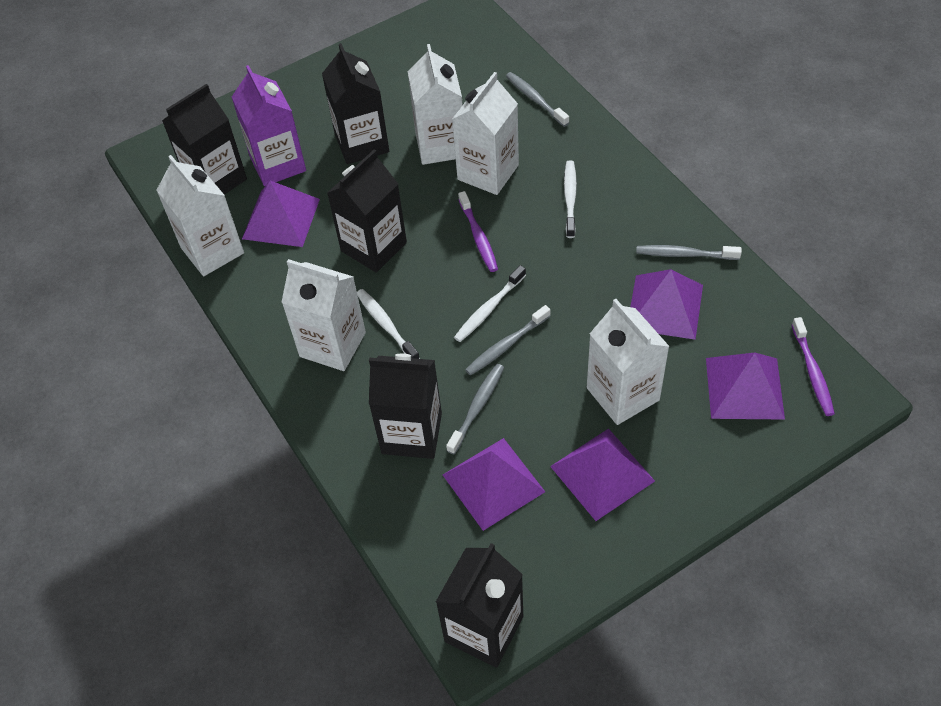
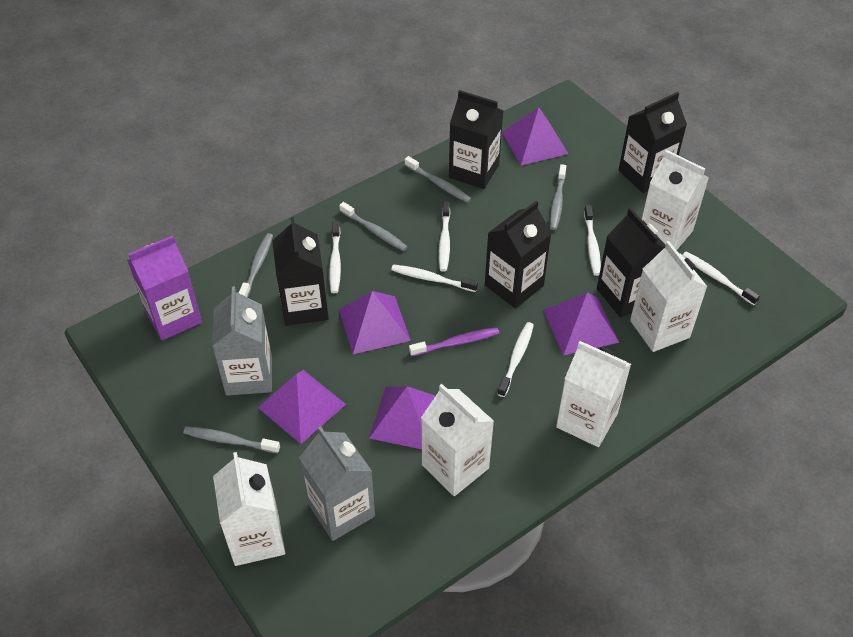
grey carton: none = 0 -> [212,286,272,396] [299,426,375,541] = 2
grey toothbrush: [446,364,504,454] [465,305,551,376] [506,72,569,127] [636,245,742,260] = 4 -> [183,426,280,453] [239,233,273,298] [339,202,408,251] [405,156,471,203] [550,164,566,230] = 5
purple toothbrush: [458,191,498,272] [792,317,835,416] = 2 -> [409,327,499,357] = 1
white toothbrush: [357,289,420,359] [454,265,526,342] [564,160,577,238] = 3 -> [329,221,341,293] [391,264,478,292] [439,201,450,272] [498,322,534,397] [584,205,601,276] [682,252,760,305] = 6

